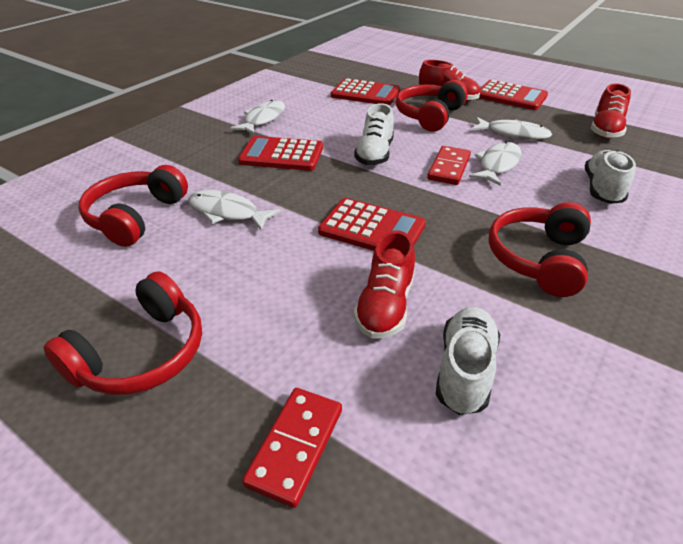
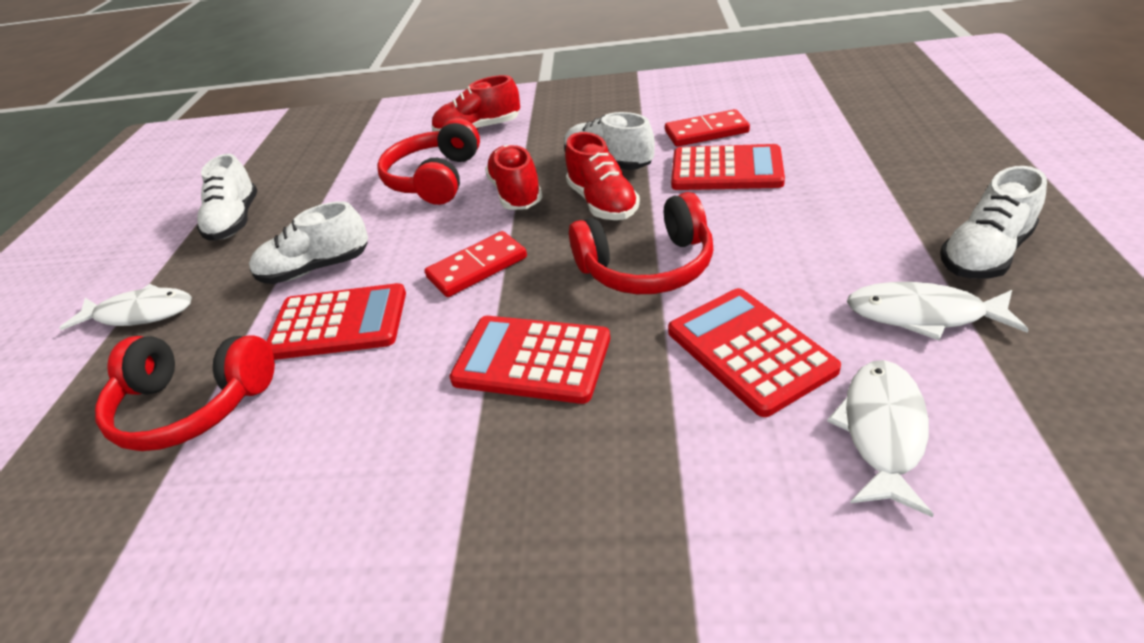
red headphones: [43,271,202,395] [79,165,188,247] [396,80,468,132] [488,202,591,297] = 4 -> [95,335,275,451] [377,118,480,205] [569,192,713,294] = 3
white fish: [189,190,281,231] [230,100,285,134] [469,142,522,186] [472,117,552,140] = 4 -> [59,284,192,330] [827,360,934,517] [847,282,1029,340] = 3
white shoe: [354,103,394,166] [436,307,500,415] [585,150,636,204] = 3 -> [197,154,257,241] [249,201,368,284] [564,112,655,170] [940,166,1047,279] = 4

